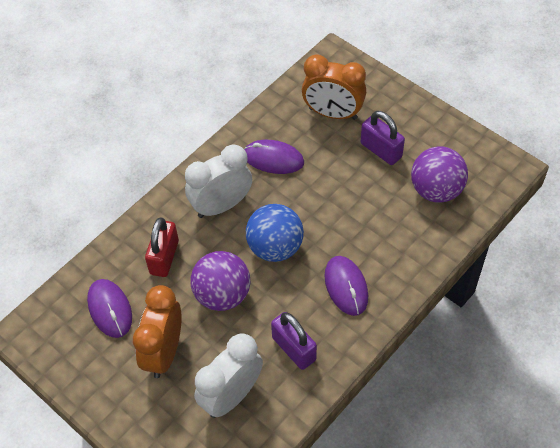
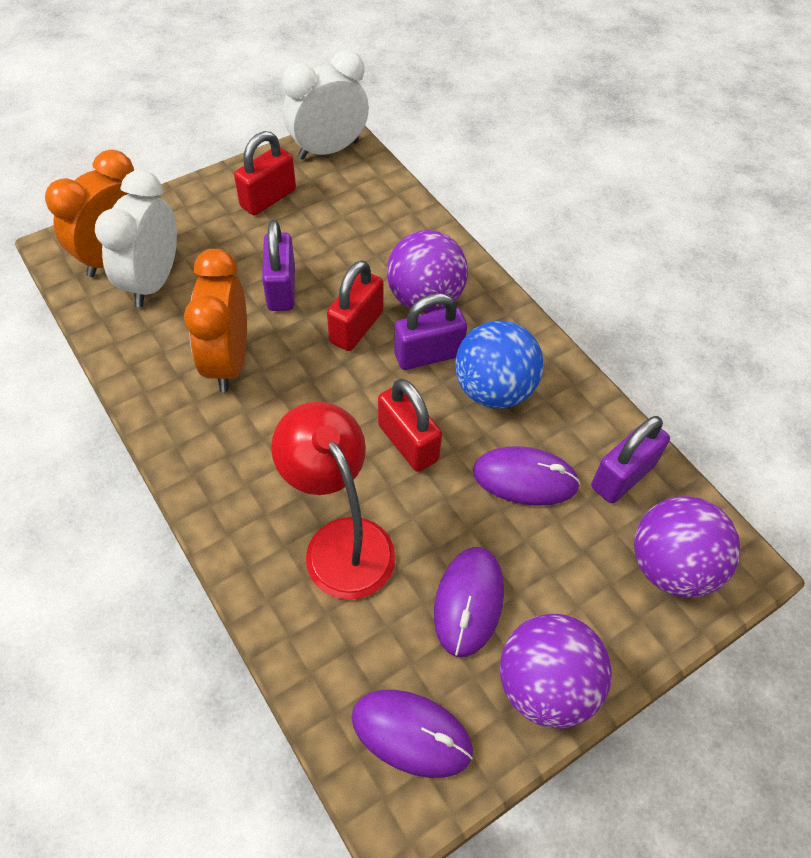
purple ball: [191,251,250,311] [411,146,468,203] = 2 -> [387,230,468,313] [500,614,612,729] [634,496,740,598] = 3
purple padlock: [271,312,317,370] [361,111,405,165] = 2 -> [262,220,295,311] [394,293,467,370] [591,416,670,503] = 3
red lamp: none = 0 -> [271,401,396,600] = 1
red padlock: [145,218,179,277] = 1 -> [234,131,296,216] [327,260,383,351] [378,379,442,472] = 3

